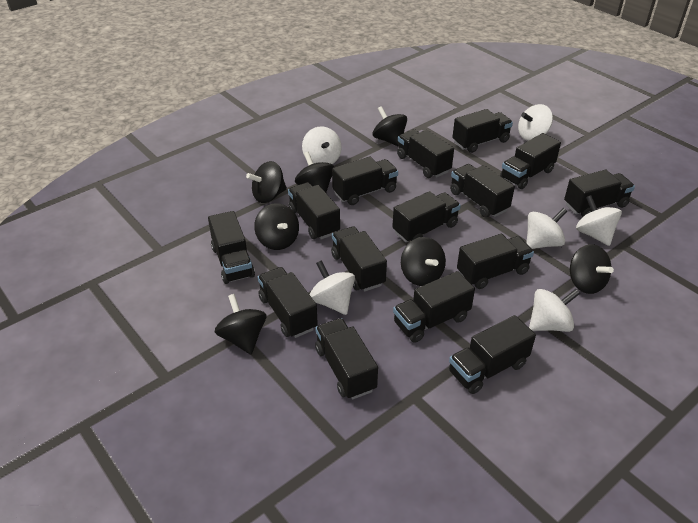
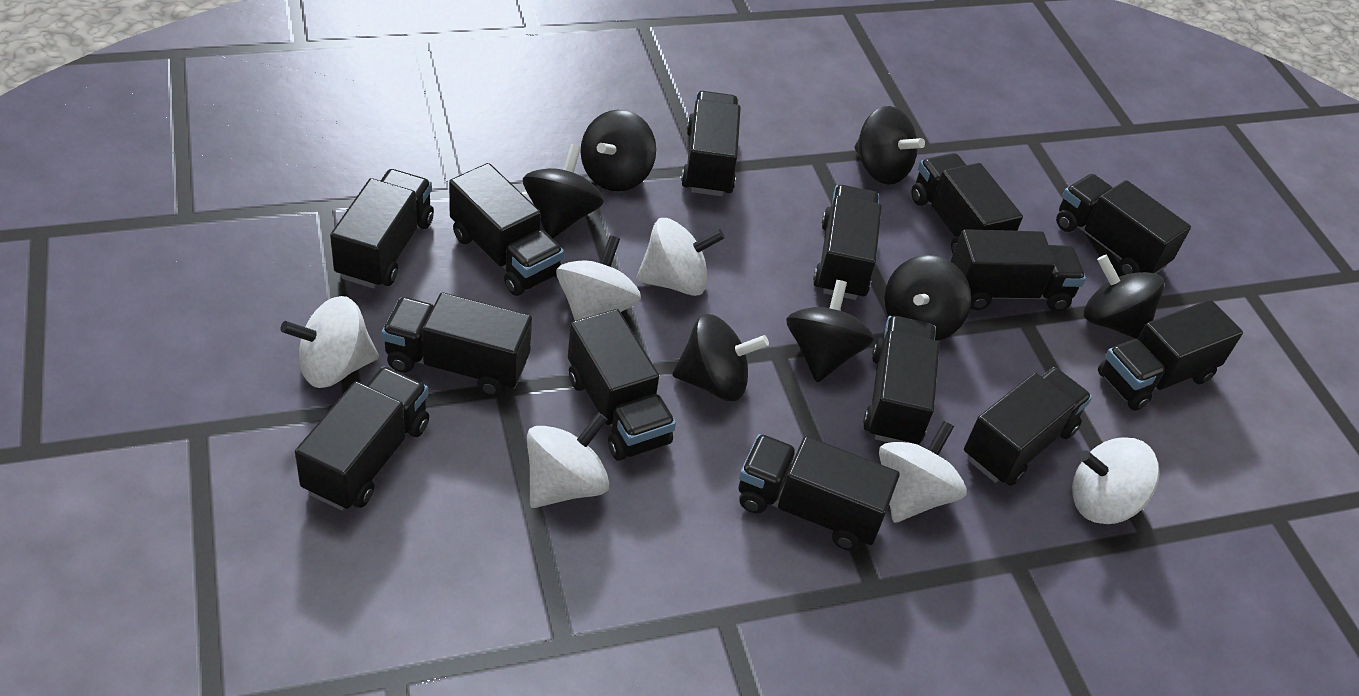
black truck: [208,211,255,284] [258,267,318,338] [288,182,340,239] [315,318,378,400] [331,226,387,292] [332,156,398,205] [392,191,461,242] [393,271,475,343] [397,129,454,178] [449,315,536,394] [450,164,515,217] [453,109,513,153] [457,234,534,289] [500,133,561,189] [564,170,635,217] = 15 -> [295,367,429,511] [330,169,434,288] [381,292,532,397] [449,163,564,296] [568,309,676,461] [681,91,741,196] [739,434,900,551] [813,185,882,300] [863,316,940,444] [911,153,1023,253] [950,229,1086,311] [964,367,1092,486] [1056,174,1191,275] [1098,300,1243,411] = 14

